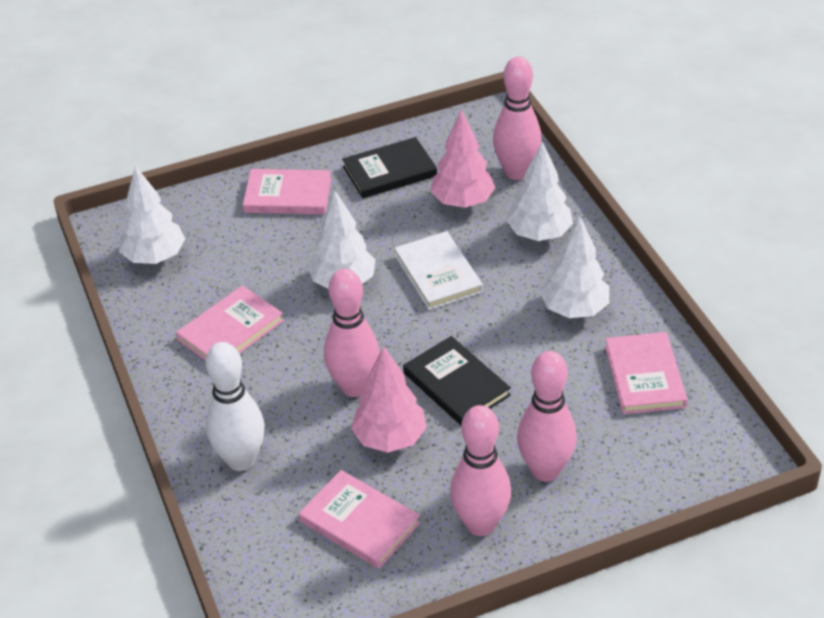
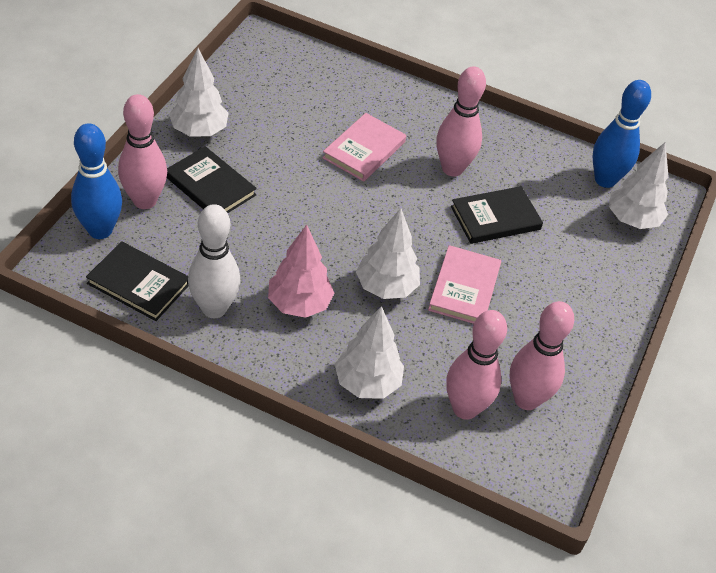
black book: [342,137,437,198] [403,336,511,425] = 2 -> [86,241,189,321] [167,146,257,213] [451,186,543,244] = 3
blue bowling pin: none = 0 -> [71,123,122,239] [593,80,651,188] = 2
pink book: [176,285,284,361] [243,169,332,214] [299,470,420,569] [605,332,688,414] = 4 -> [322,113,406,182] [428,245,501,324] = 2
pink tree: [351,346,427,453] [431,110,495,208] = 2 -> [268,225,334,318] = 1
white book: [394,231,483,310] = 1 -> none = 0

